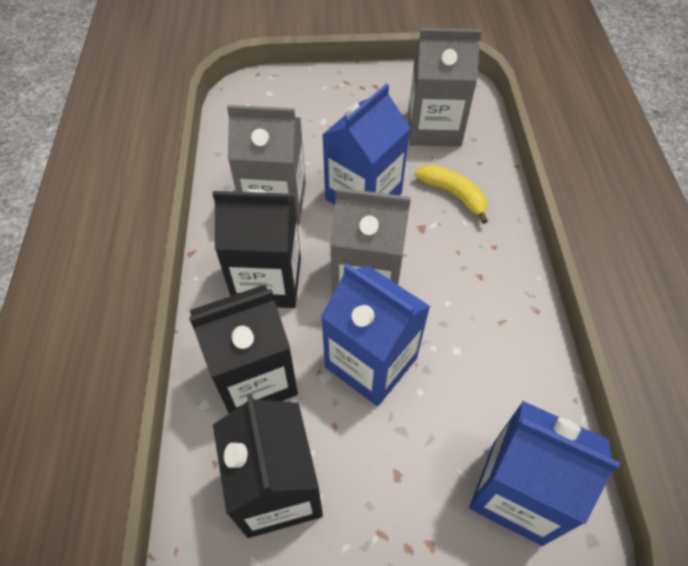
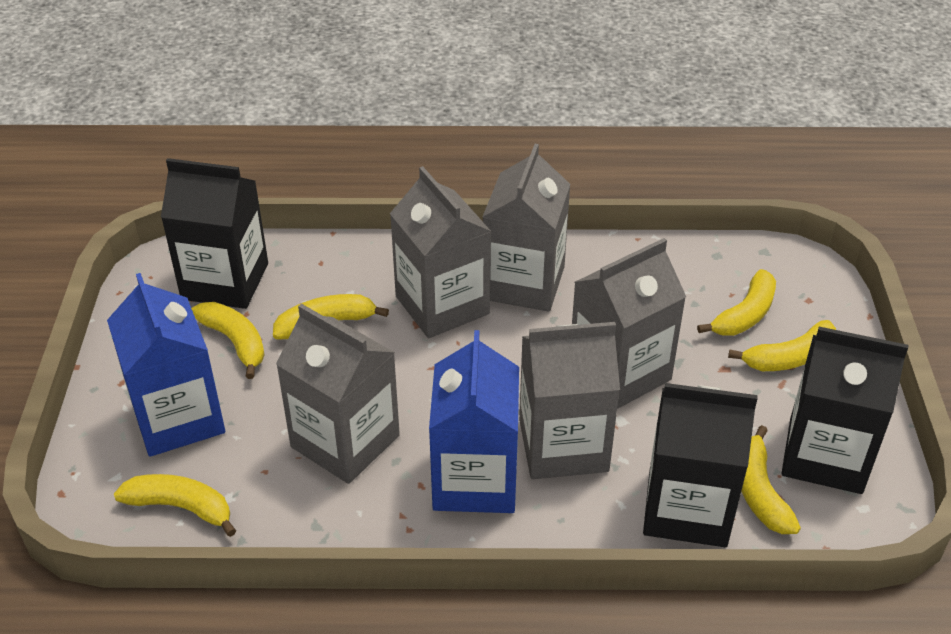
blue carton: [321,264,430,406] [322,84,410,205] [469,401,620,546] = 3 -> [107,273,225,457] [429,330,519,513] = 2
grey carton: [227,105,306,225] [330,187,411,295] [408,28,482,147] = 3 -> [276,304,400,484] [390,166,491,338] [483,144,570,312] [519,322,620,479] [572,238,686,409] = 5
yellow banana: [415,165,488,224] = 1 -> [114,474,236,537] [191,302,265,379] [273,294,389,340] [697,269,776,336] [728,320,836,371] [741,425,801,534] = 6

